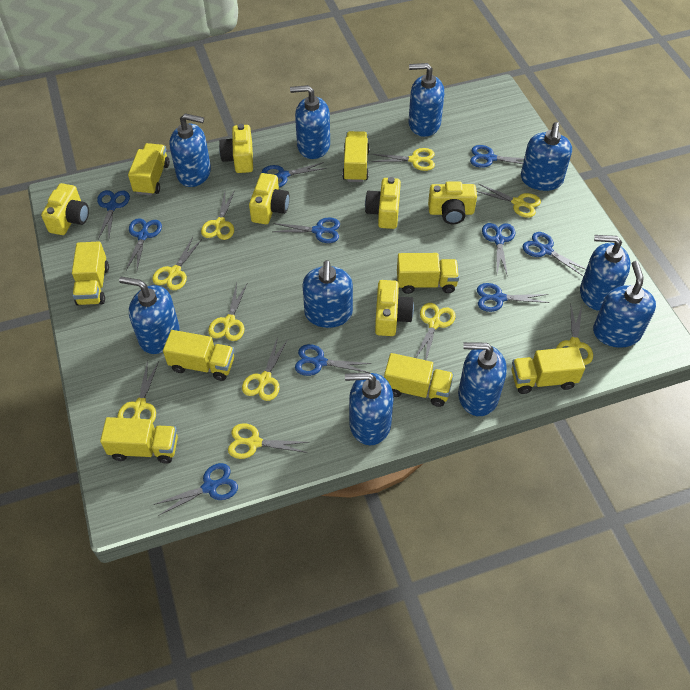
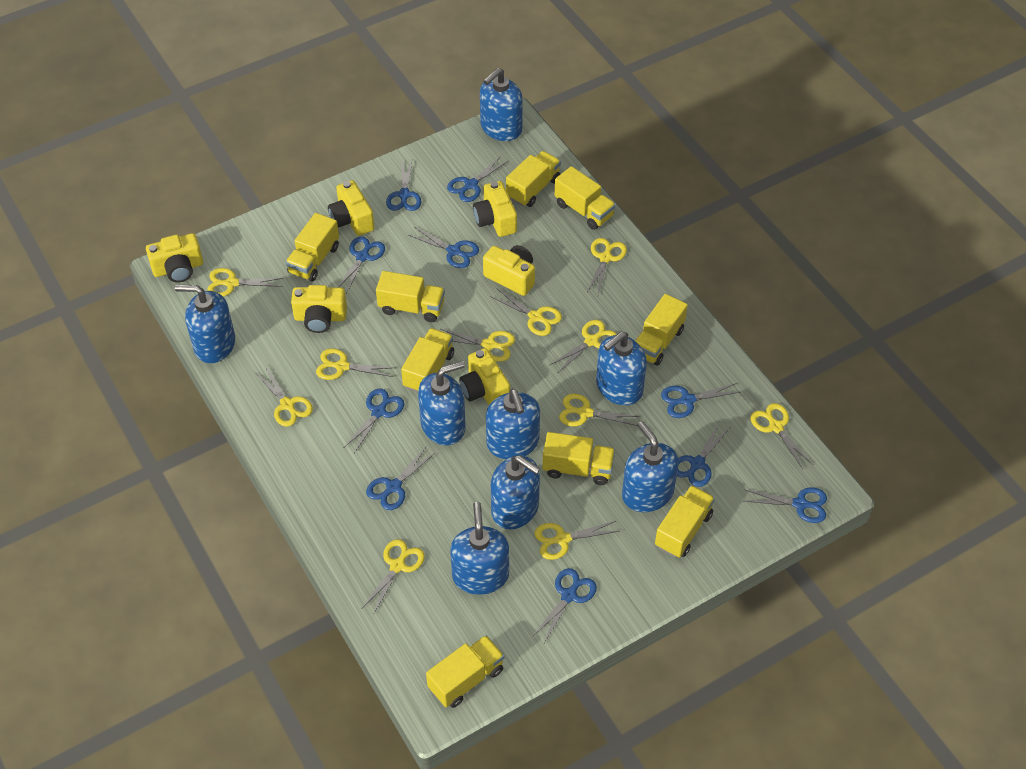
blue soap dispenser: [119,277,180,354] [170,113,211,187] [290,85,330,159] [302,260,353,328] [345,372,393,445] [409,63,444,137] [458,342,507,416] [521,122,572,191] [580,235,631,311] [593,261,656,348] = 10 -> [175,285,235,363] [418,361,466,446] [450,502,509,595] [480,68,523,141] [486,389,540,459] [491,455,541,529] [596,331,647,406] [622,421,679,512] = 8
yellow scissors: [117,361,159,423] [152,237,202,290] [201,190,235,240] [208,283,247,341] [228,423,309,459] [242,337,288,401] [371,148,435,171] [415,303,456,360] [477,184,541,218] [556,306,593,365] = 10 -> [207,268,283,297] [254,366,313,427] [316,348,395,380] [362,539,425,615] [441,329,515,362] [490,289,562,336] [535,521,620,560] [550,320,617,372] [559,394,641,426] [587,238,627,294] [750,403,813,469] = 11
yellow truck: [72,242,109,306] [100,417,178,463] [128,143,170,196] [163,330,234,381] [342,131,370,182] [384,353,454,407] [397,253,459,294] [511,347,585,394] = 8 -> [286,213,339,282] [376,271,445,322] [401,328,454,393] [426,635,504,708] [506,151,561,207] [542,432,615,485] [555,166,616,230] [635,294,688,366] [655,485,715,558] = 9

